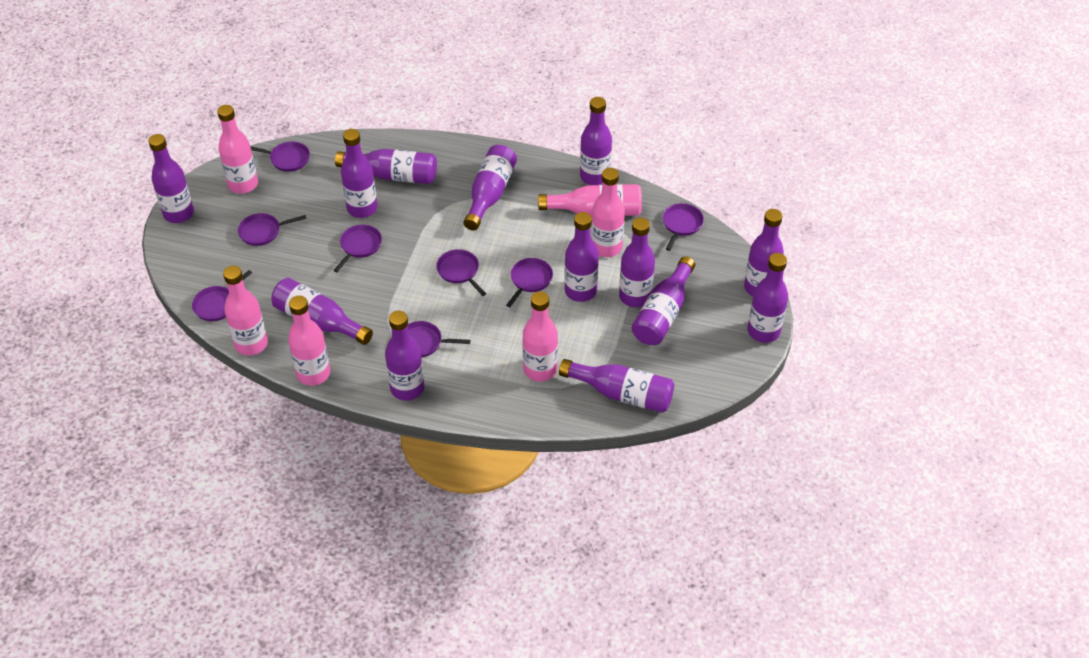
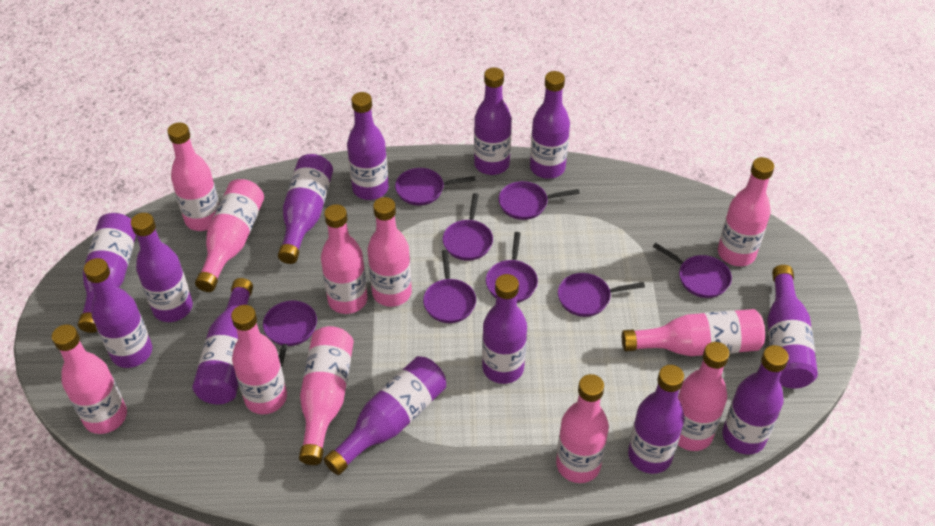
pink bottle: [217,105,258,194] [223,266,268,356] [288,296,330,386] [522,292,558,382] [538,184,642,217] [591,168,625,257] = 6 -> [52,324,127,434] [167,122,219,231] [195,179,264,292] [231,305,287,414] [299,326,354,465] [321,204,368,314] [367,197,412,307] [556,374,609,483] [622,309,765,356] [678,342,730,451] [718,157,774,266] = 11

